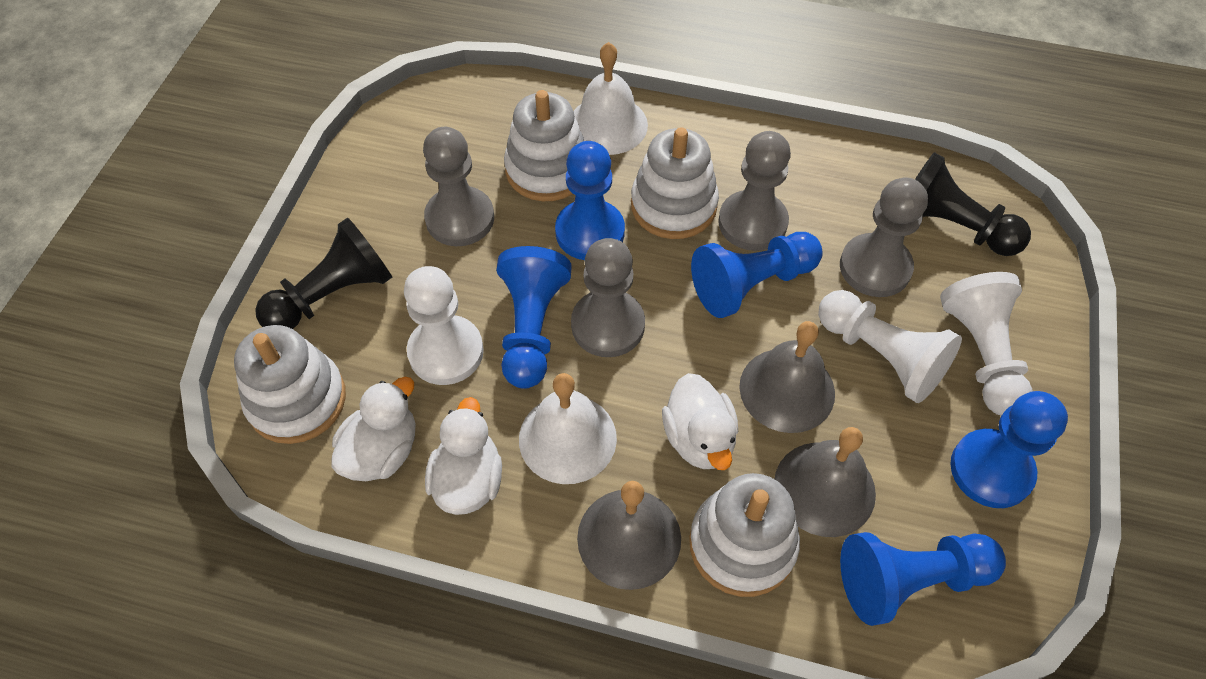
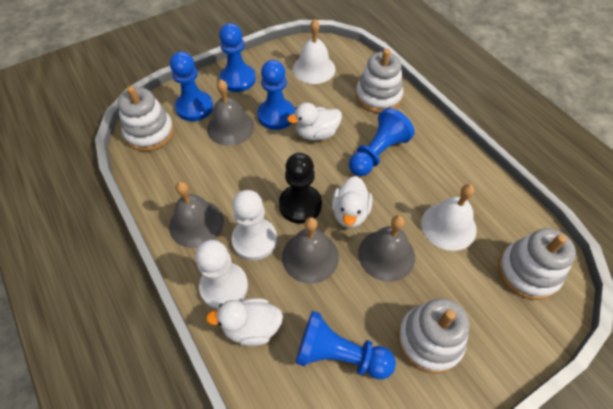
black pawn: [255,218,392,329] [915,152,1031,256] = 2 -> [279,153,322,224] = 1
grey bell: [577,481,681,590] [739,321,835,433] [775,427,876,537] = 3 -> [169,181,224,248] [207,79,254,146] [282,217,339,284] [358,215,415,282] = 4
grey pawn: [423,127,494,246] [571,238,645,357] [718,131,791,251] [840,177,928,297] = 4 -> none = 0
white pawn: [404,266,484,385] [818,290,962,403] [940,272,1033,416] = 3 -> [195,240,248,310] [231,190,277,261] = 2

